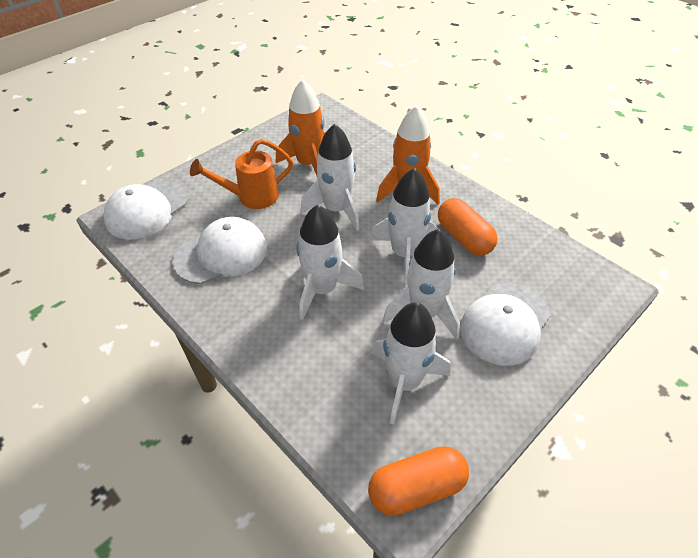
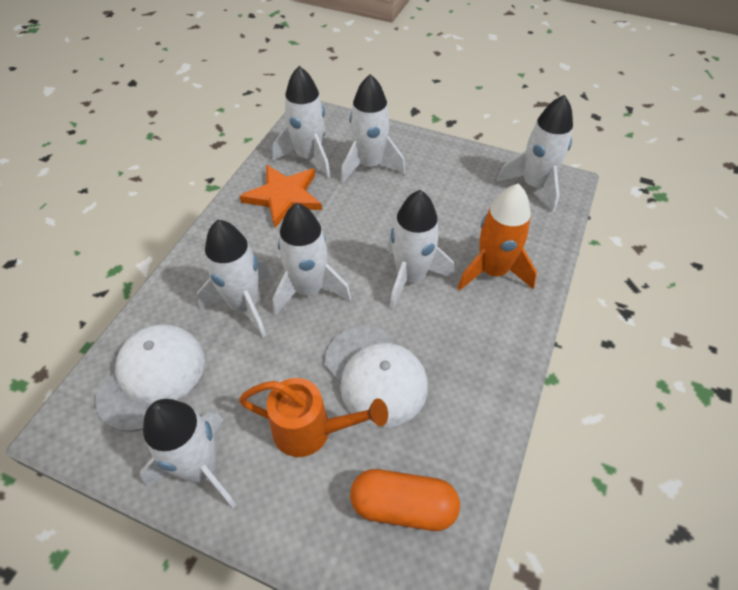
orange capsule: [368,446,469,516] [438,198,498,256] = 2 -> [350,469,460,531] = 1
orange rocket: [276,79,325,176] [376,105,440,205] = 2 -> [458,184,537,290] = 1
orange star: none = 0 -> [240,165,322,228] = 1
white cap: [103,181,188,240] [173,217,267,284] [460,283,551,366] = 3 -> [95,324,205,432] [325,326,428,427] = 2
white rocket: [297,204,364,320] [300,124,359,231] [370,168,438,284] [371,302,451,425] [382,229,460,340] = 5 -> [140,399,236,508] [197,220,270,338] [273,66,331,178] [273,203,351,316] [341,74,405,183] [387,190,454,309] [497,95,573,212] = 7

